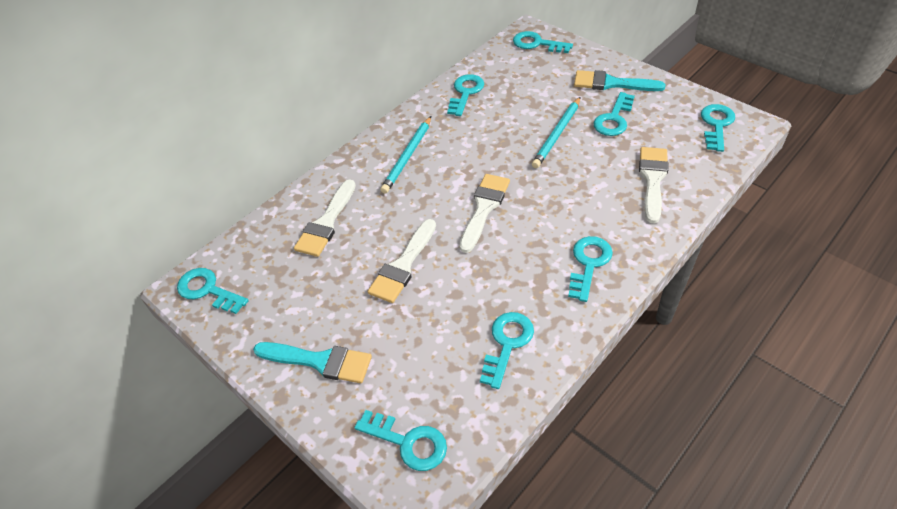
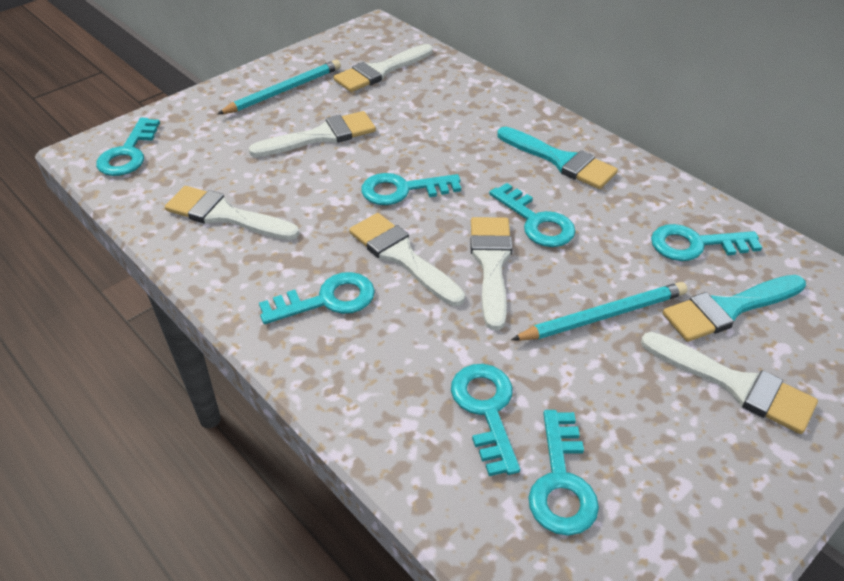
turquoise key: [177,268,249,314] [354,410,447,471] [447,74,484,116] [480,312,534,389] [513,31,573,53] [568,236,613,302] [593,92,635,136] [701,104,735,152] = 8 -> [96,117,160,176] [259,272,375,324] [361,173,461,205] [451,364,520,476] [489,183,576,247] [528,410,599,536] [651,224,762,261] = 7
white brush: [294,179,356,257] [367,219,436,303] [460,174,510,253] [639,147,668,223] = 4 -> [165,186,299,240] [249,111,376,157] [333,44,433,92] [349,213,465,306] [470,217,512,330] [641,332,818,434] = 6

